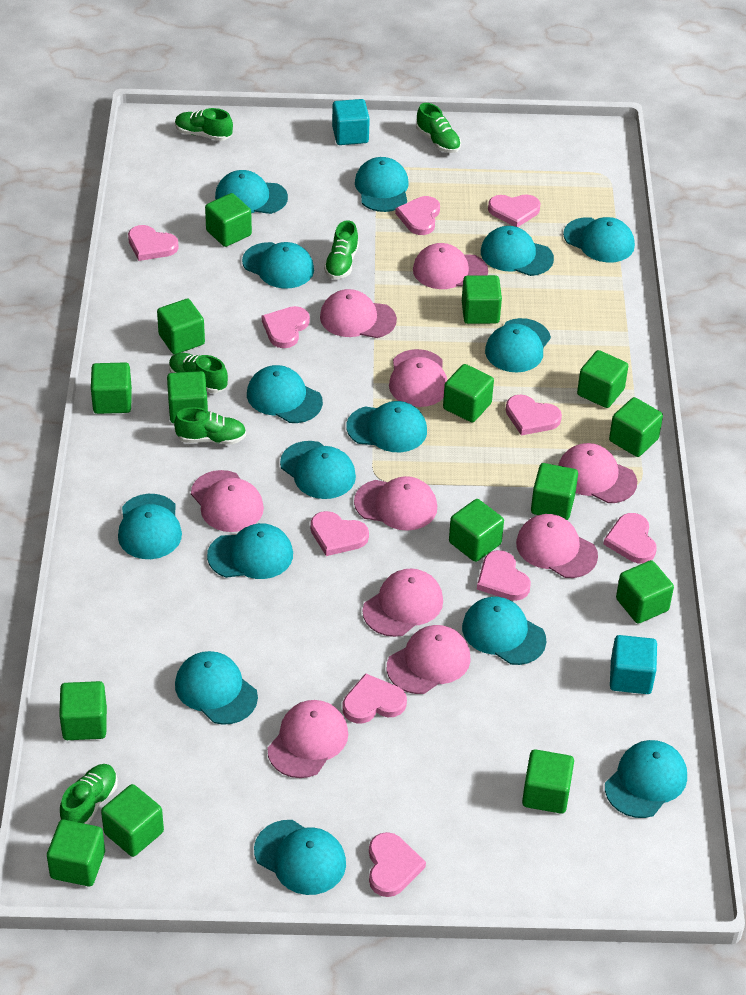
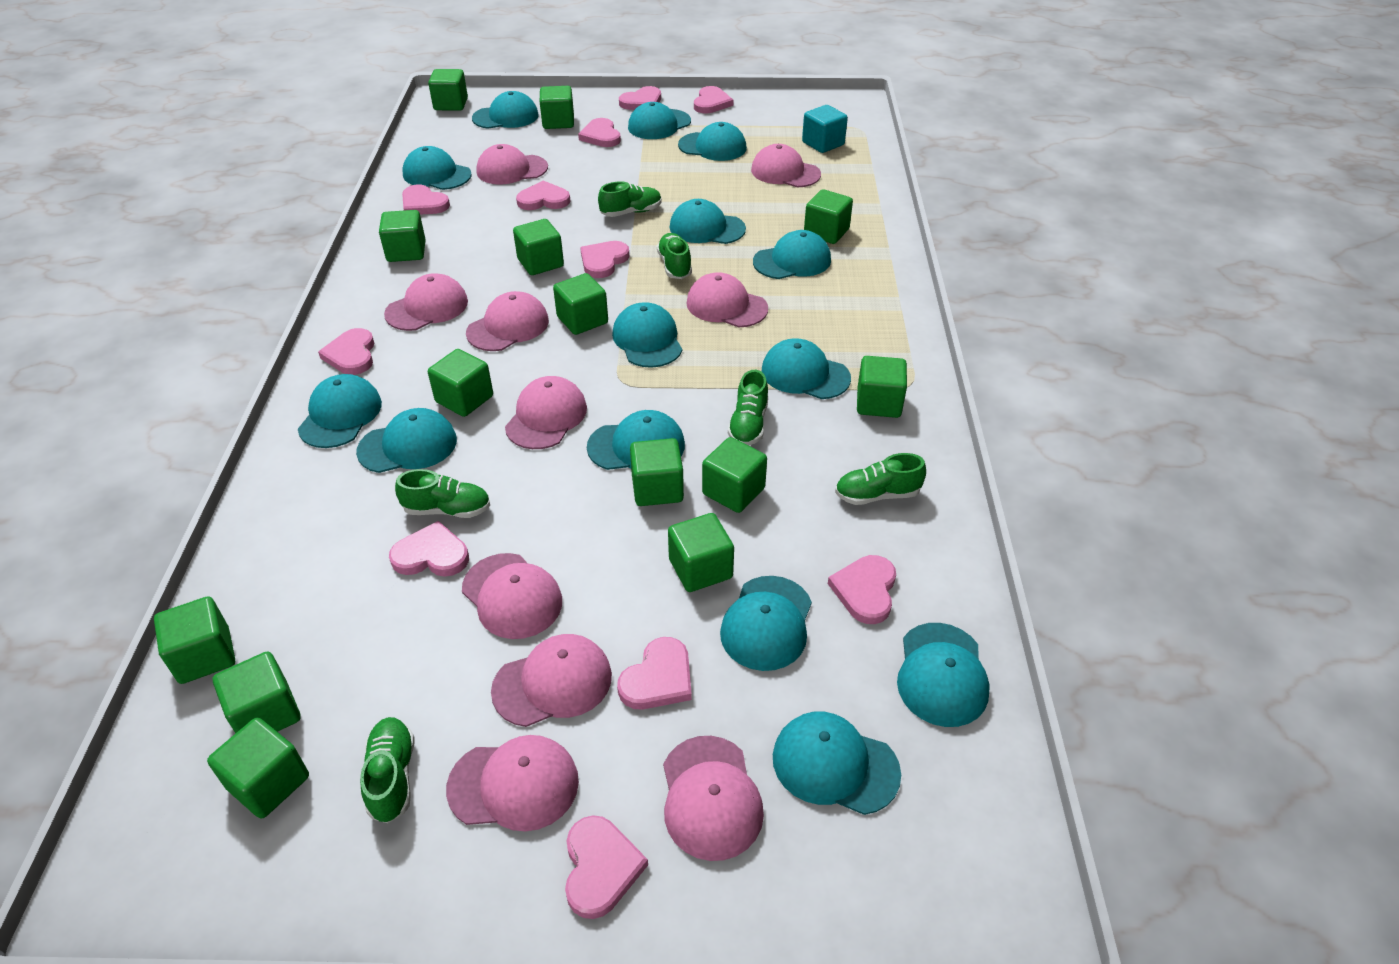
green cube: [47,820,105,886] [59,681,107,740] [91,362,132,414] [101,784,164,857] [157,299,205,355] [167,371,208,423] [205,193,252,247] [443,364,494,422] [449,499,504,562] [462,275,502,324] [522,749,574,814] [531,463,578,520] [577,350,628,408] [609,397,663,457] [616,560,674,624] = 15 -> [154,597,235,684] [207,717,309,818] [213,652,301,733] [379,210,426,262] [428,69,468,111] [428,349,493,417] [513,219,564,275] [540,86,574,129] [553,273,608,335] [630,438,684,506] [668,513,734,592] [702,437,767,513] [804,189,853,244] [857,356,907,418] = 14
pink heart: [128,225,179,261] [262,306,310,348] [310,511,369,556] [342,673,407,723] [369,832,426,897] [395,196,440,235] [477,550,531,601] [488,194,541,227] [506,395,562,435] [604,513,657,564] = 10 -> [318,328,374,375] [389,521,469,577] [402,185,450,215] [516,181,570,210] [565,815,648,919] [578,118,621,147] [580,241,629,278] [617,637,692,709] [619,86,661,110] [694,86,733,113] [828,555,896,624] = 11
turquoise cap: [118,494,182,559] [175,651,258,725] [207,523,293,579] [215,170,288,214] [242,242,314,289] [247,365,323,423] [254,820,346,895] [280,441,356,499] [346,401,427,452] [355,157,409,212] [462,597,546,665] [481,226,554,276] [485,318,551,372] [563,217,635,262] [605,740,687,818] = 15 -> [298,374,382,448] [356,408,457,473] [403,146,472,190] [472,91,539,129] [587,410,685,470] [612,302,682,368] [628,102,691,139] [669,199,746,244] [678,122,747,161] [720,576,812,671] [753,230,831,279] [762,338,851,399] [773,712,901,815] [897,623,990,727] = 14
turquoise cube: [332,99,370,145] [610,635,657,694] = 2 -> [802,105,848,153] = 1

